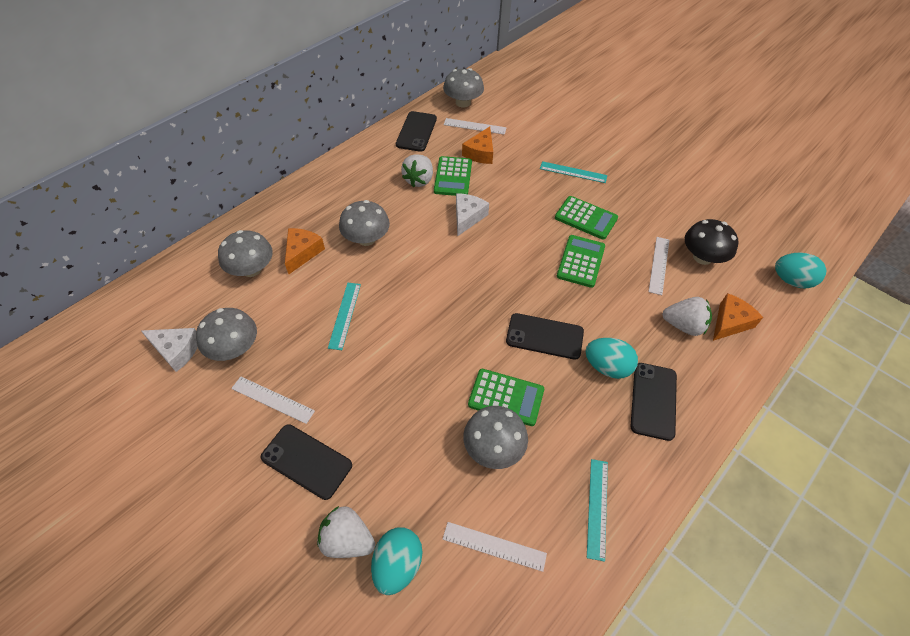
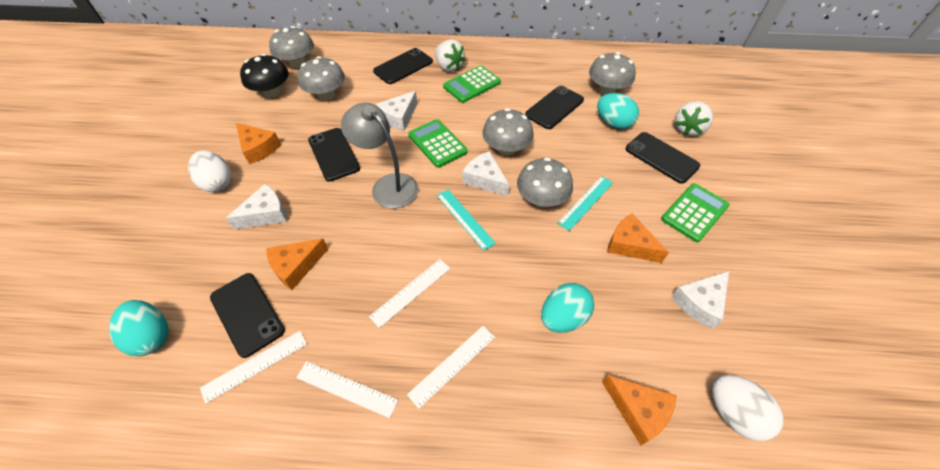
black phone: [261,424,352,500] [396,111,437,152] [506,313,584,360] [630,363,677,441] = 4 -> [210,273,285,358] [308,128,360,181] [373,48,433,84] [525,86,584,129] [626,132,700,184] = 5
green calculator: [434,156,472,196] [468,369,544,426] [555,196,618,240] [557,235,605,288] = 4 -> [408,119,467,168] [443,65,501,103] [661,183,730,242] = 3
grey lamp: none = 0 -> [341,103,419,209] = 1
orange cheese: [285,228,325,274] [462,127,493,164] [713,293,763,341] = 3 -> [236,123,281,164] [266,238,328,290] [602,375,677,445] [607,214,669,263] = 4
turquoise ruler: [328,283,361,350] [540,161,607,183] [587,459,608,562] = 3 -> [437,190,496,251] [557,176,613,231] = 2
white cheese: [141,328,198,372] [456,193,489,237] = 2 -> [226,184,287,230] [376,91,417,131] [462,151,509,196] [671,271,729,329] = 4
white egg: none = 0 -> [188,150,231,192] [712,375,783,441] = 2
white strawberry: [317,506,375,558] [401,154,433,187] [662,297,712,336] = 3 -> [435,39,466,72] [675,101,713,136] = 2

